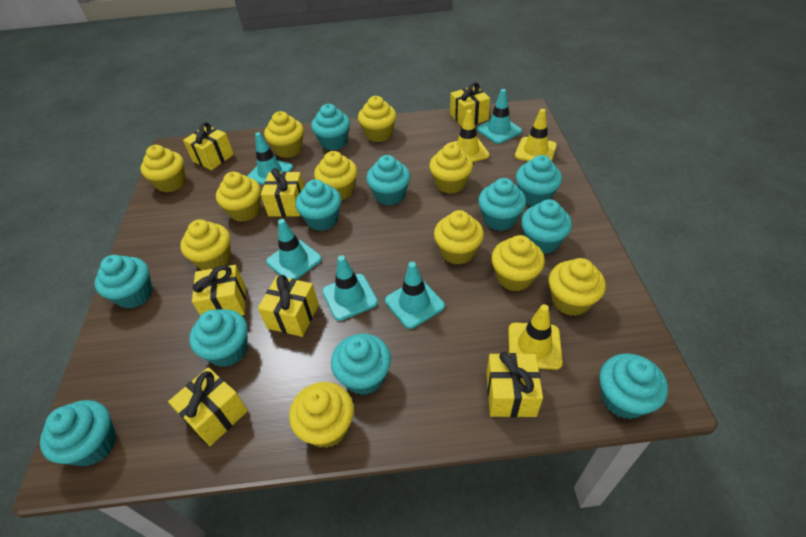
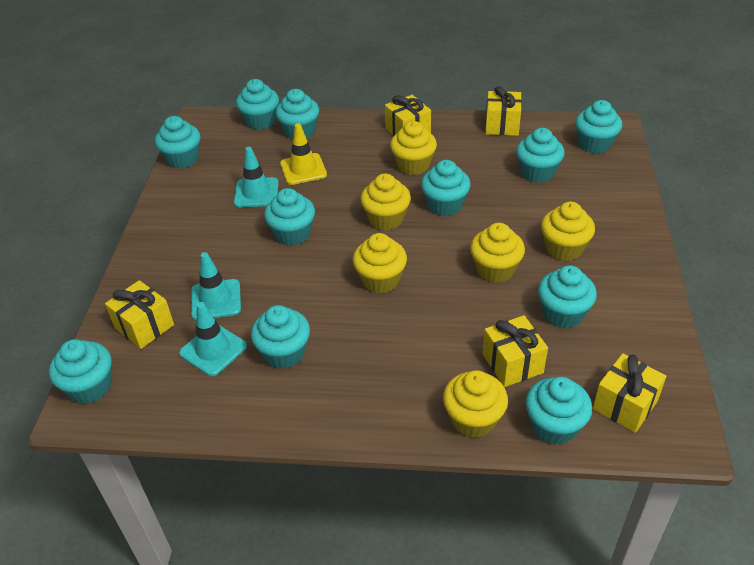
turquoise traffic cone: [247,132,293,185] [266,219,322,279] [322,255,378,321] [385,262,445,329] [477,89,522,144] = 5 -> [179,302,247,376] [191,252,241,320] [234,147,279,207] = 3
yellow cupcake: [140,145,186,192] [180,220,231,270] [216,172,261,222] [264,111,304,158] [289,382,354,448] [314,151,357,200] [358,96,396,142] [429,143,473,194] [434,210,484,265] [491,235,545,291] [549,258,606,316] = 11 -> [353,233,407,293] [360,173,411,231] [390,121,437,175] [443,370,508,438] [470,223,525,283] [541,202,595,261] = 6
yellow gift: [168,367,248,446] [183,122,234,170] [192,265,246,316] [258,275,319,337] [261,168,304,217] [450,82,490,126] [486,352,543,417] = 7 -> [105,280,174,349] [385,95,431,136] [483,315,548,387] [485,86,522,136] [593,353,666,433] = 5
yellow traffic cone: [446,110,490,162] [508,304,563,370] [515,109,557,162] = 3 -> [280,123,327,185] = 1

